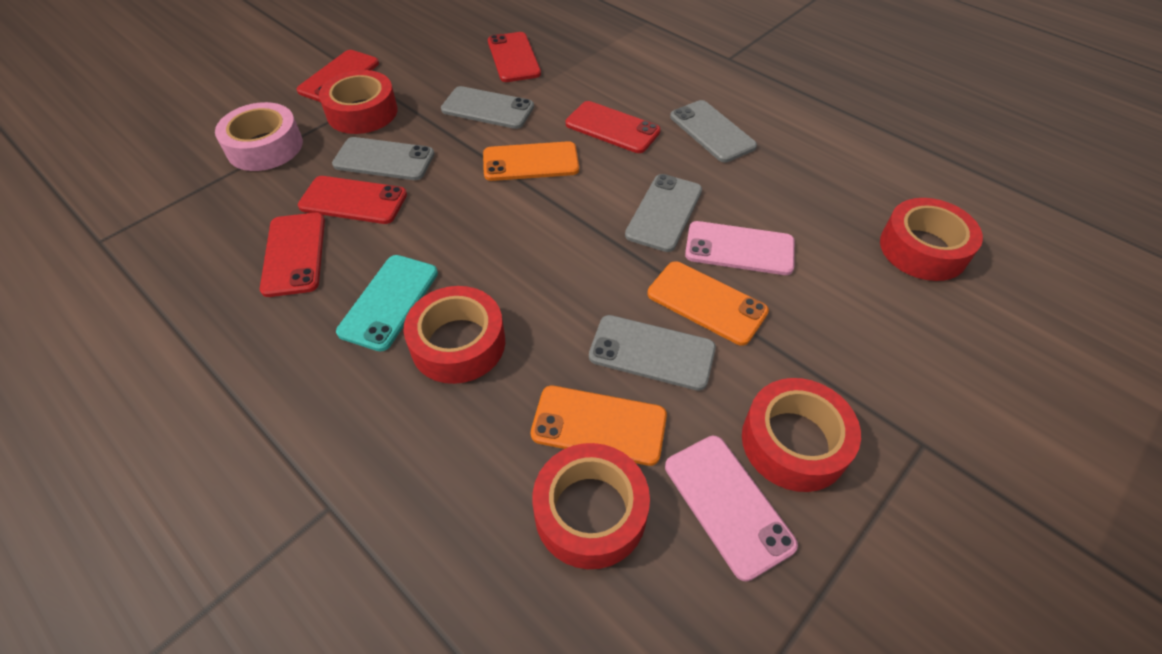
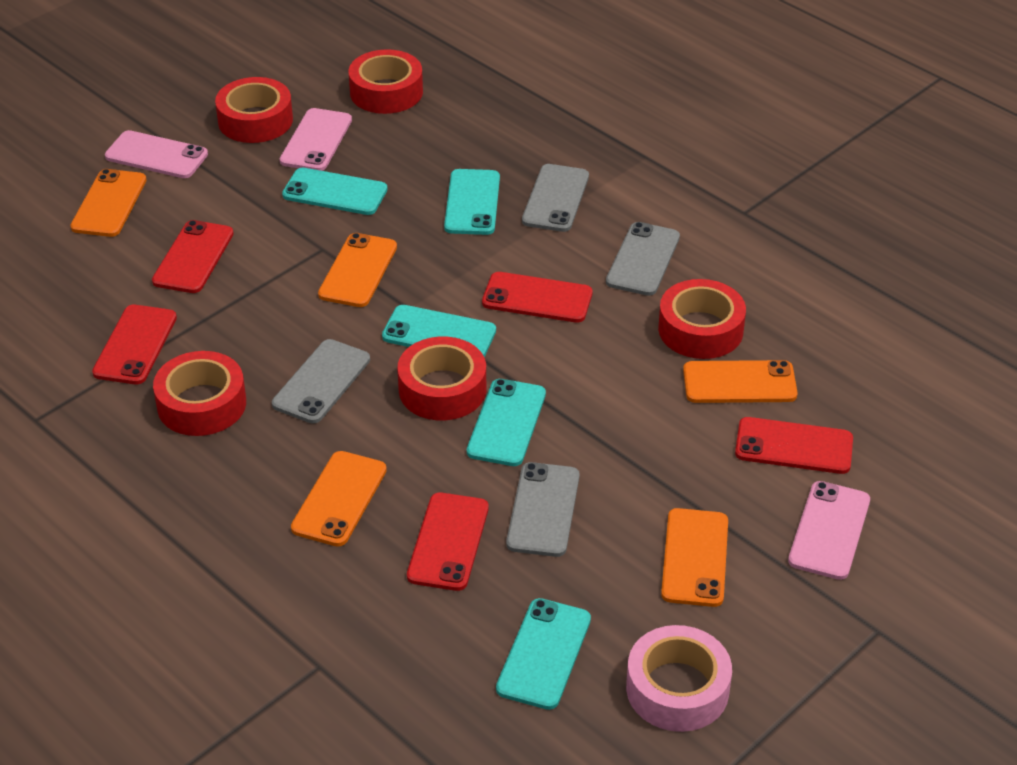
grey phone: [332,137,435,180] [441,86,534,129] [589,315,716,391] [625,174,702,252] [670,100,757,162] = 5 -> [272,339,370,423] [506,462,580,557] [522,164,589,232] [606,222,680,296] = 4
orange phone: [483,141,579,181] [531,386,667,466] [648,261,769,346] = 3 -> [70,169,147,237] [291,451,387,547] [318,233,397,307] [661,508,728,607] [683,360,798,403] = 5
pink phone: [665,436,798,581] [685,221,795,275] = 2 -> [105,130,208,178] [280,108,352,171] [788,481,870,580] = 3
turquoise phone: [336,255,438,352] = 1 -> [282,168,387,215] [382,305,496,357] [444,169,500,235] [467,379,546,466] [496,598,591,710] = 5

